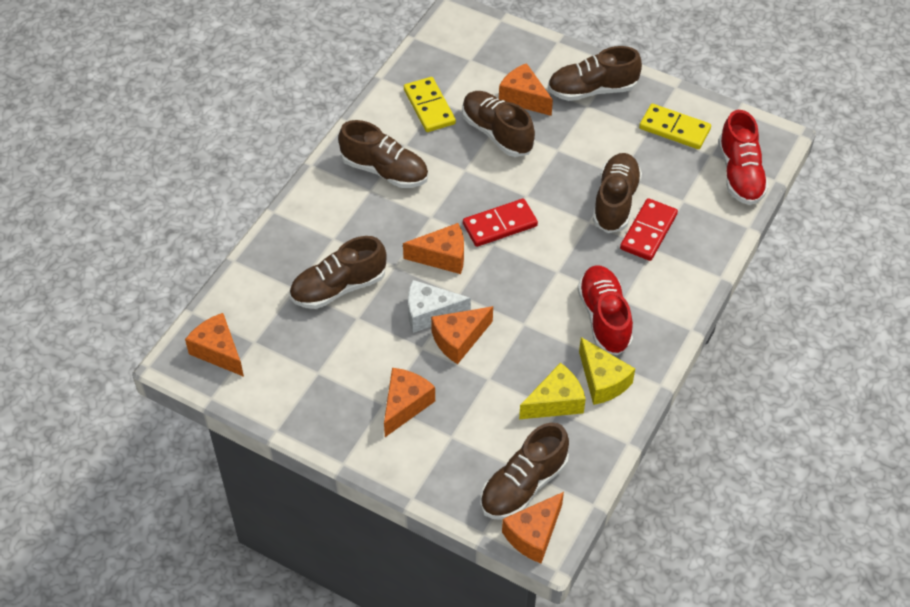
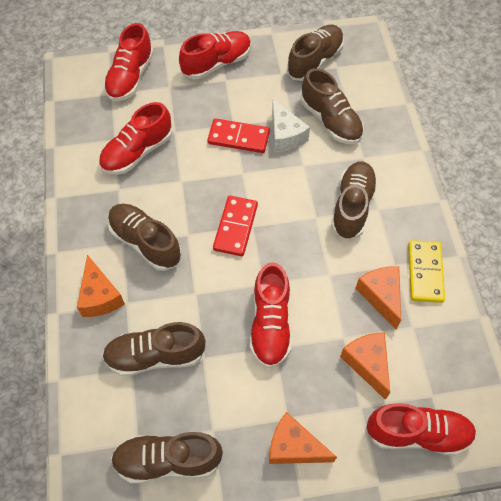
orange cheese: [185,313,244,377] [384,368,435,437] [403,223,464,274] [431,306,493,364] [499,63,553,116] [502,492,564,563] = 6 -> [77,255,125,317] [269,412,337,464] [340,332,390,400] [355,266,401,329] = 4
red shoe: [577,265,633,355] [718,110,769,205] = 2 -> [99,102,173,175] [104,23,154,101] [179,31,251,79] [250,262,292,368] [366,403,477,456] = 5
yellow cheese: [519,363,586,419] [579,337,635,405] = 2 -> none = 0
yellow domino: [404,77,456,132] [639,104,711,149] = 2 -> [408,240,445,303] = 1

